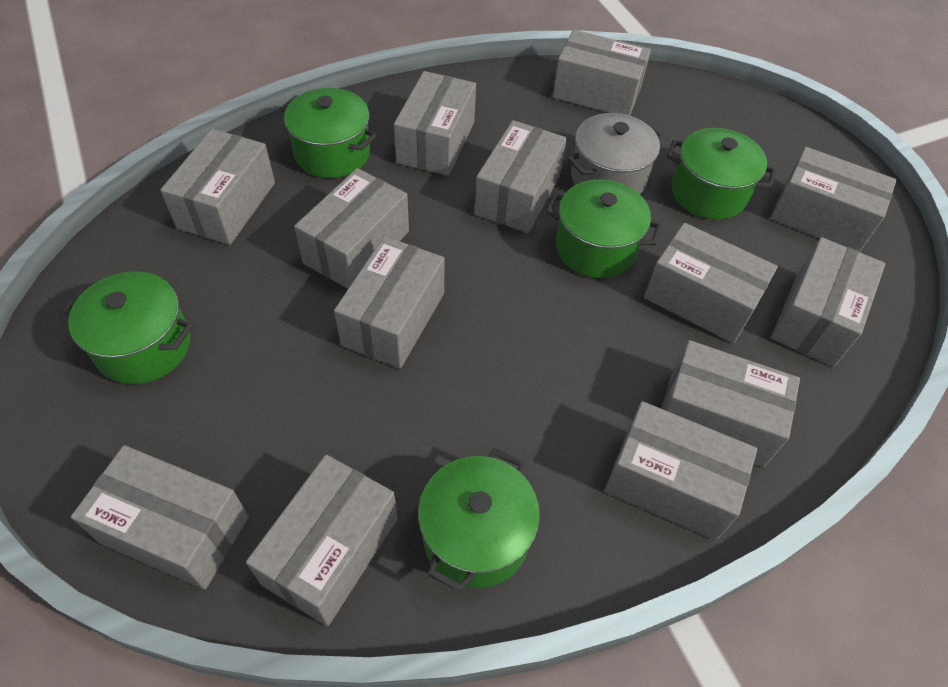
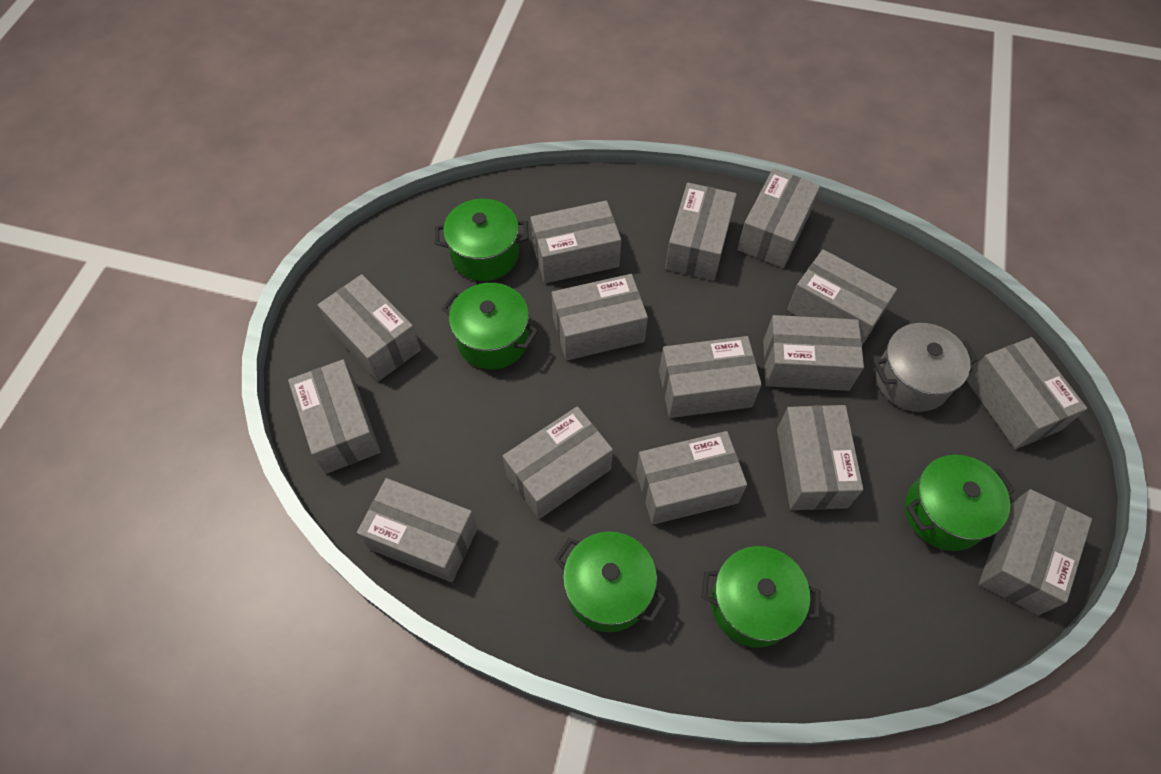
grey box: [71,445,249,589] [160,129,275,245] [246,455,398,626] [294,168,409,289] [334,236,445,368] [394,71,476,176] [474,120,567,233] [553,30,651,115] [605,401,757,540] [644,223,778,343] [661,340,800,467] [771,147,897,252] [771,237,885,366] = 13 -> [288,359,381,474] [318,274,421,381] [357,478,478,582] [503,406,613,519] [530,201,621,283] [551,274,648,360] [636,431,747,525] [659,336,762,418] [665,183,737,281] [737,168,820,268] [763,315,864,391] [777,405,863,510] [787,249,897,345] [966,337,1087,449] [979,489,1092,615] = 15

